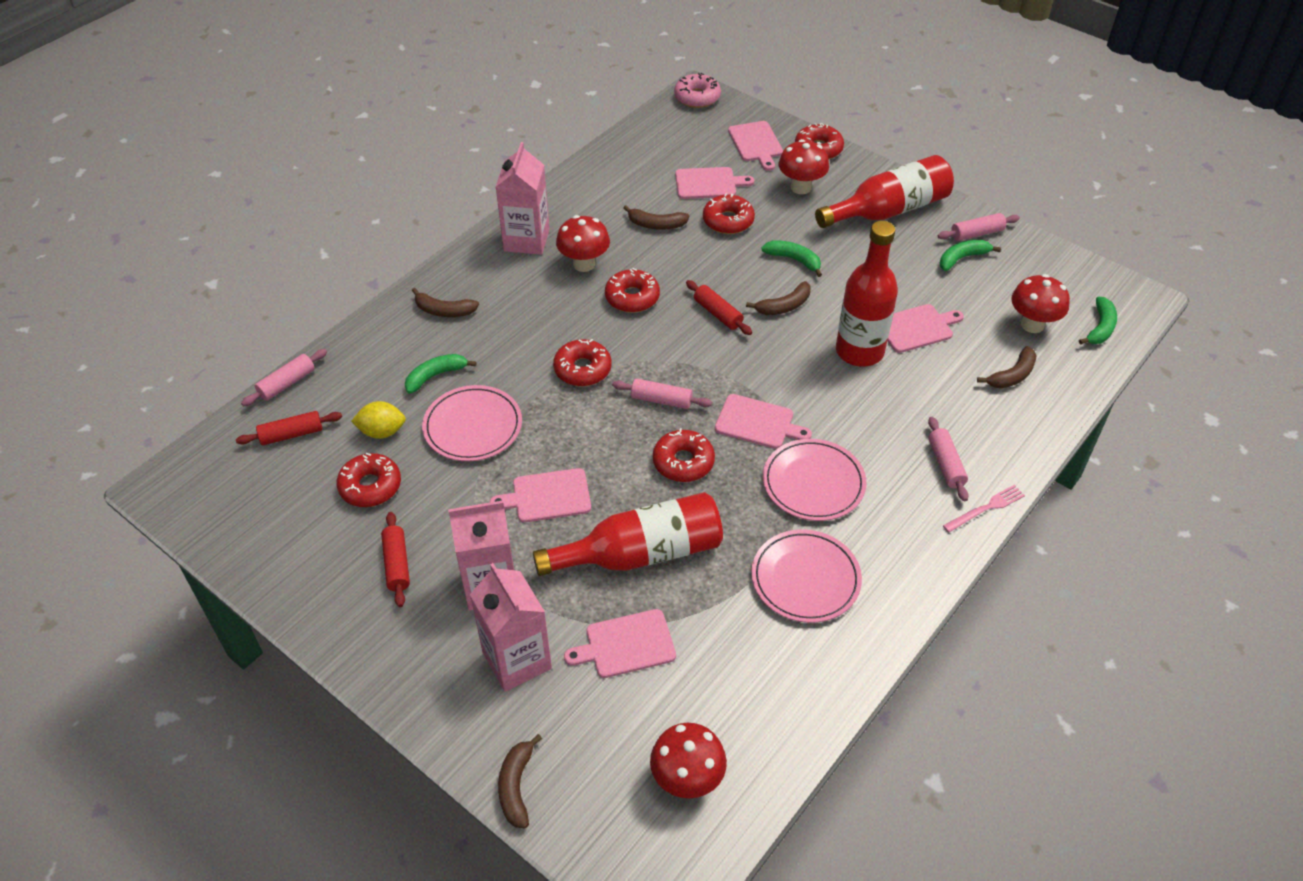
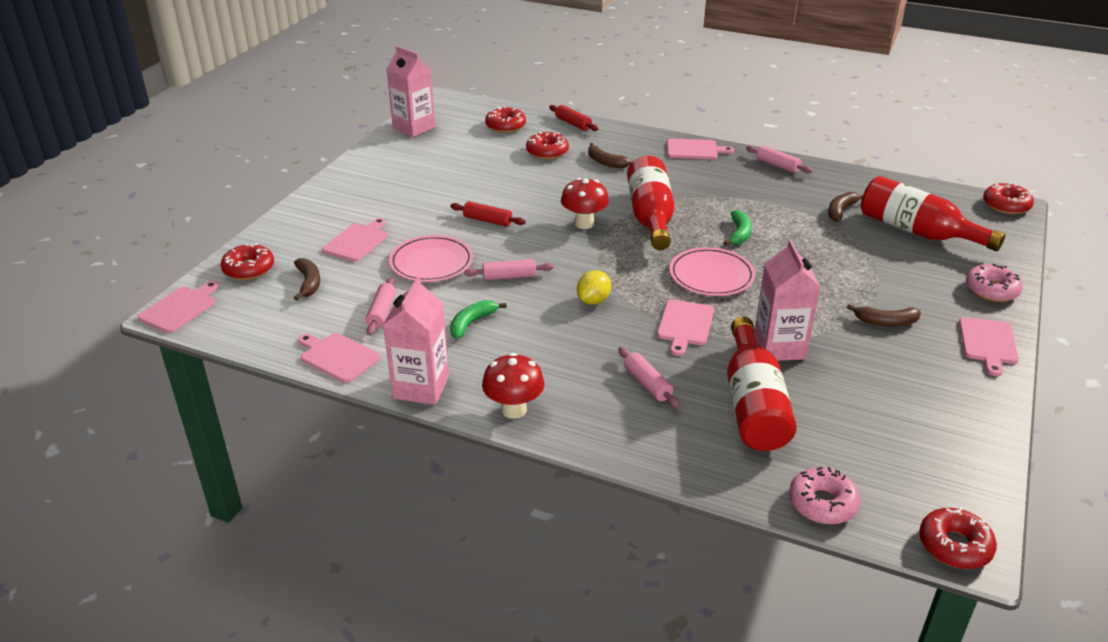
brown banana: [412,288,479,317] [498,734,542,828] [623,205,689,230] [746,281,811,315] [977,346,1037,389] = 5 -> [294,258,320,300] [588,143,632,168] [828,192,863,222] [847,304,921,327] = 4
green banana: [405,354,477,394] [761,240,822,277] [940,240,1001,271] [1079,297,1117,345] = 4 -> [450,300,507,339] [723,210,752,246] = 2
pink donut: [674,73,721,108] = 1 -> [789,467,861,524] [966,264,1023,302] = 2
pink fork: [943,485,1025,532] = 1 -> none = 0
pink plate: [422,385,522,461] [751,529,862,623] [763,439,866,521] = 3 -> [389,235,473,282] [669,247,755,296] = 2
red donut: [336,453,401,507] [553,339,612,386] [605,268,660,313] [653,428,715,482] [703,193,755,234] [795,123,844,159] = 6 -> [220,243,274,280] [485,106,526,133] [526,132,569,159] [919,507,997,569] [983,183,1034,214] = 5
red mushroom: [556,215,610,272] [650,723,727,798] [779,139,829,194] [1011,274,1070,333] = 4 -> [482,353,544,419] [561,178,609,229] = 2
red rolling pin: [236,411,342,445] [381,512,410,607] [686,280,752,335] = 3 -> [450,201,526,227] [549,105,599,131] = 2

